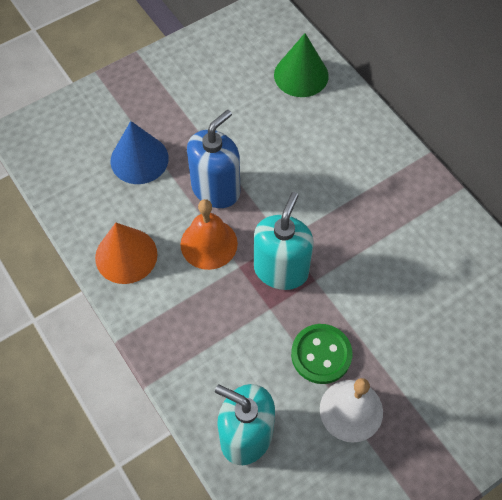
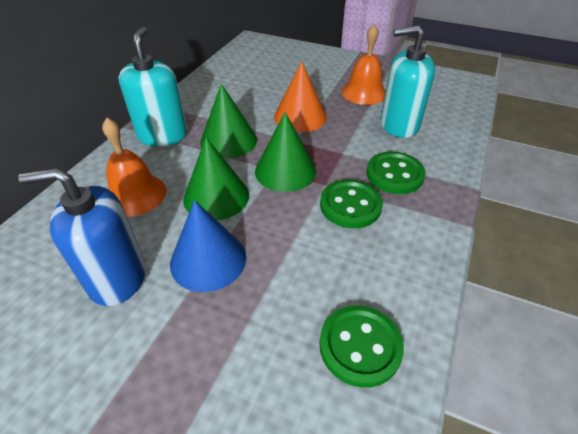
green button: [291,324,352,384] = 1 -> [319,305,404,388] [320,180,383,228] [366,151,426,194] = 3
green cone: [274,33,329,97] = 1 -> [183,137,249,220] [200,83,257,159] [255,112,316,192] = 3
orange bell: [180,199,238,270] = 1 -> [102,118,166,217] [341,24,386,105] = 2
white bell: [320,378,383,442] = 1 -> none = 0

